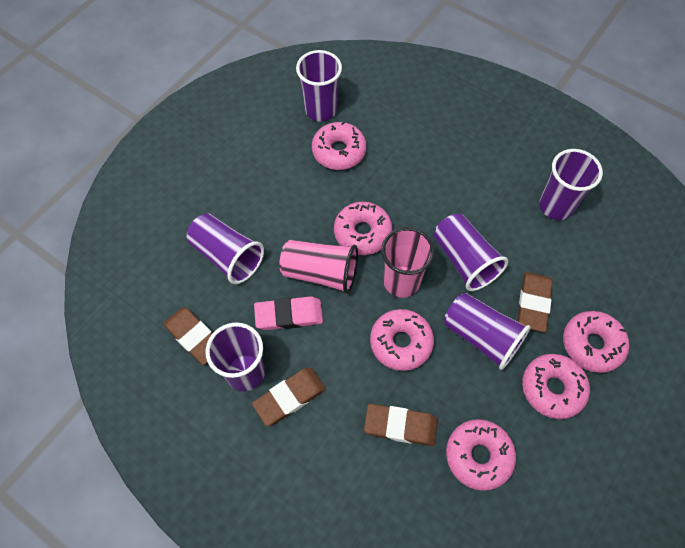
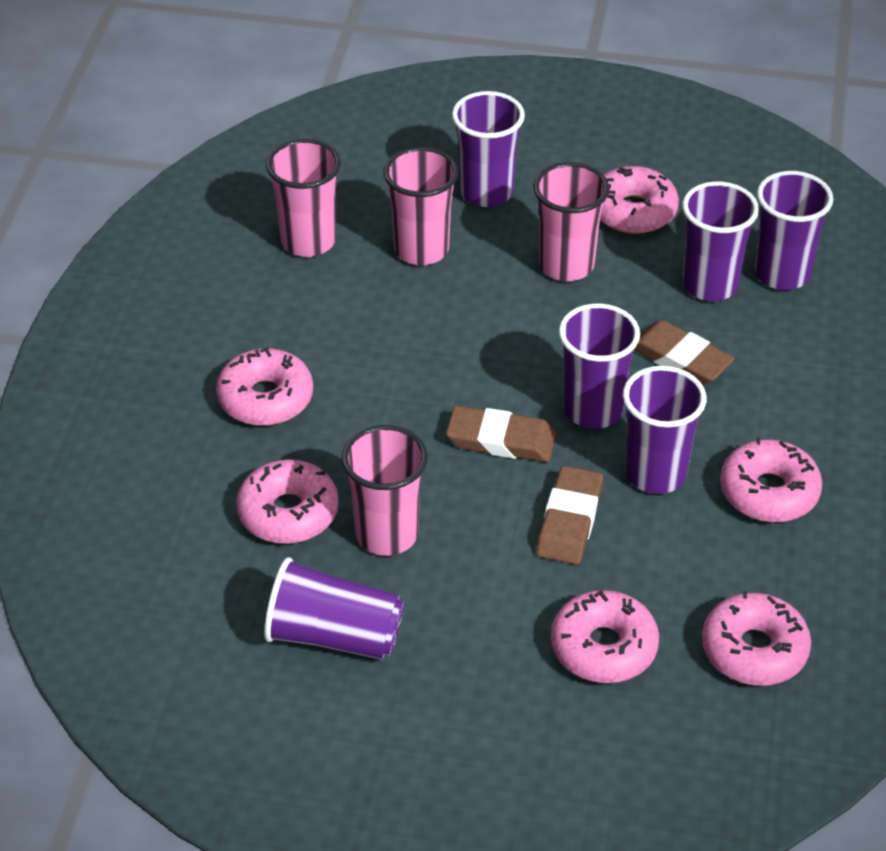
brown eraser: [163,307,212,365] [252,367,326,426] [364,404,438,446] [517,272,553,332] = 4 -> [446,406,556,462] [536,466,603,565] [634,320,735,385] = 3
pink cup: [279,240,358,294] [381,227,435,298] = 2 -> [266,139,341,257] [342,425,428,556] [383,147,458,265] [533,162,609,281] = 4
pink eraser: [254,296,323,330] = 1 -> none = 0

